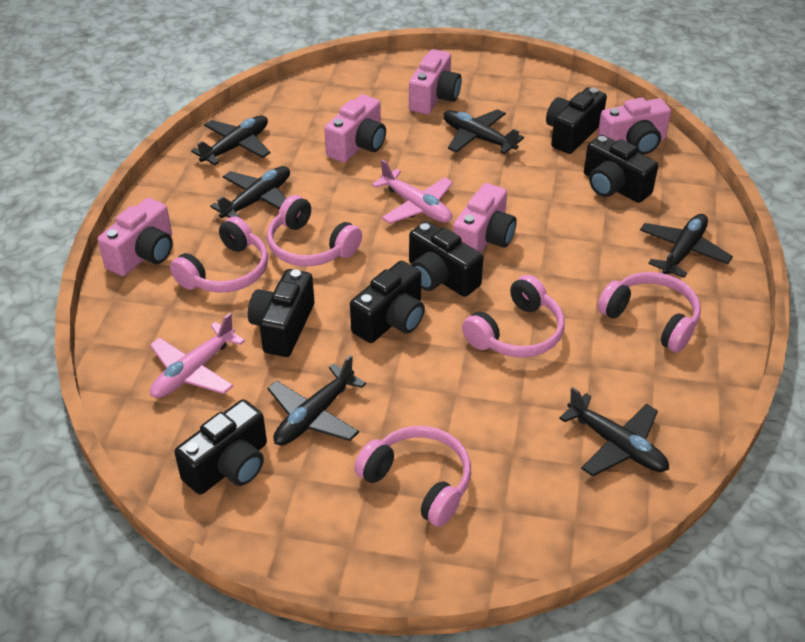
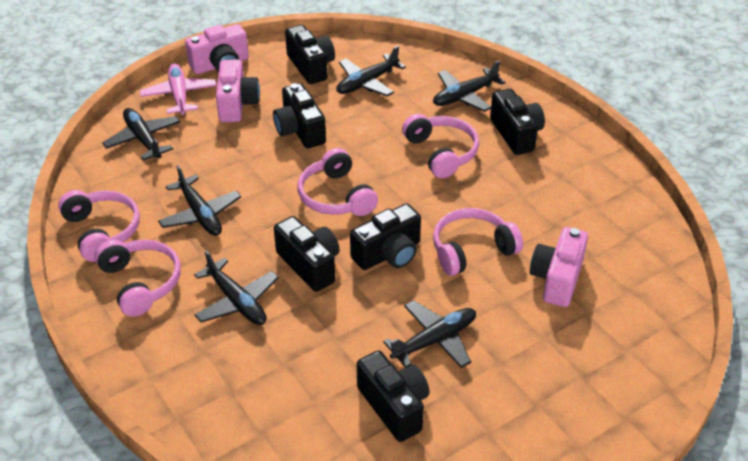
pink camera: [98,198,173,276] [324,94,386,162] [409,49,462,114] [453,183,517,253] [597,98,671,155] = 5 -> [185,24,249,74] [216,60,260,122] [530,227,588,307] = 3
pink plane: [150,313,245,398] [372,159,453,223] = 2 -> [140,64,217,115] = 1

